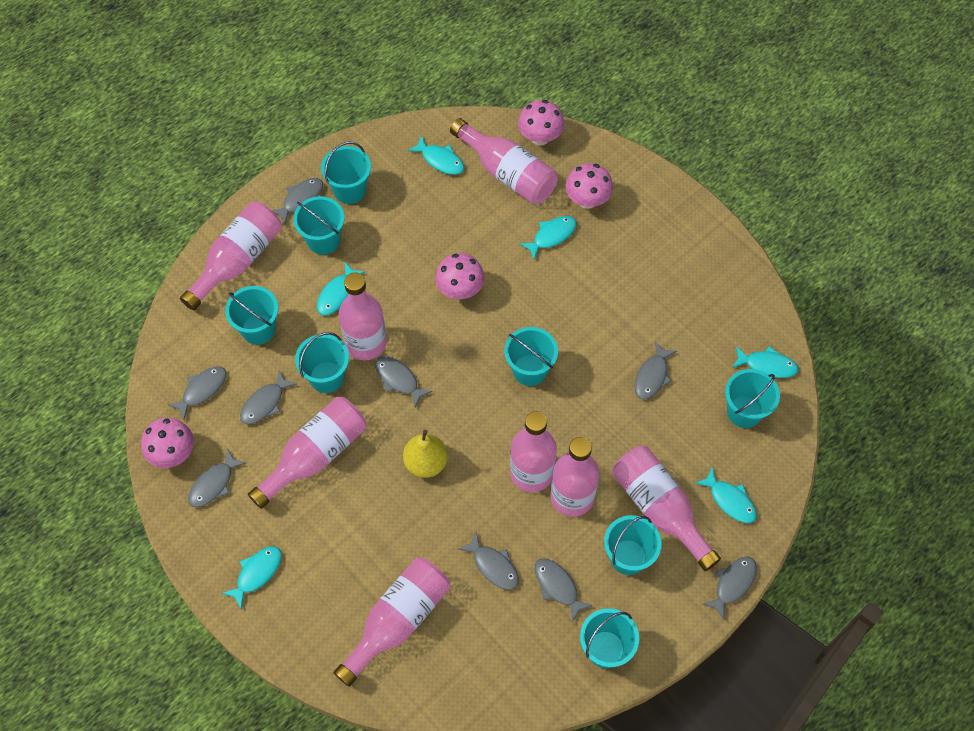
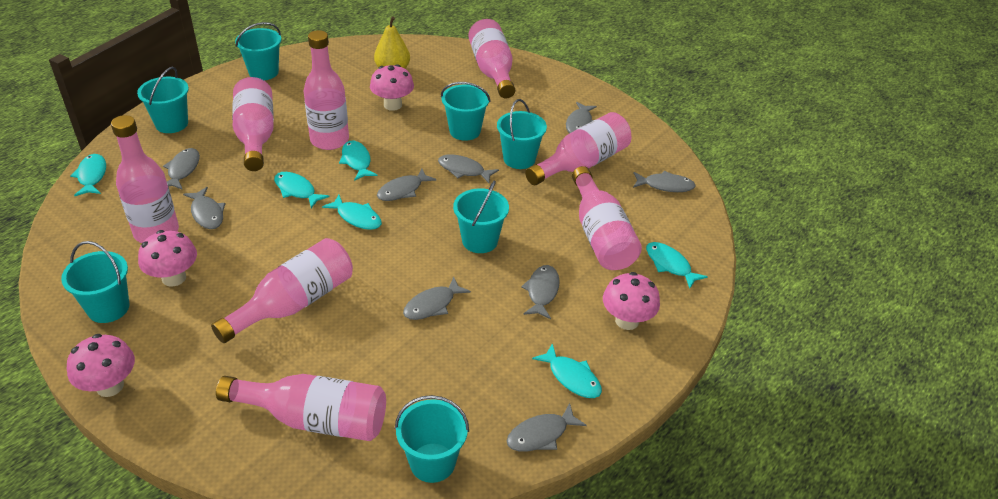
turquoise bucket: [225,286,278,345] [293,196,345,255] [295,332,349,393] [321,142,371,204] [504,327,558,386] [580,608,639,668] [604,515,662,575] [725,369,780,428] = 8 -> [61,241,129,323] [137,67,189,133] [235,22,281,80] [395,395,469,483] [441,82,490,141] [453,180,509,253] [497,99,547,169] = 7

